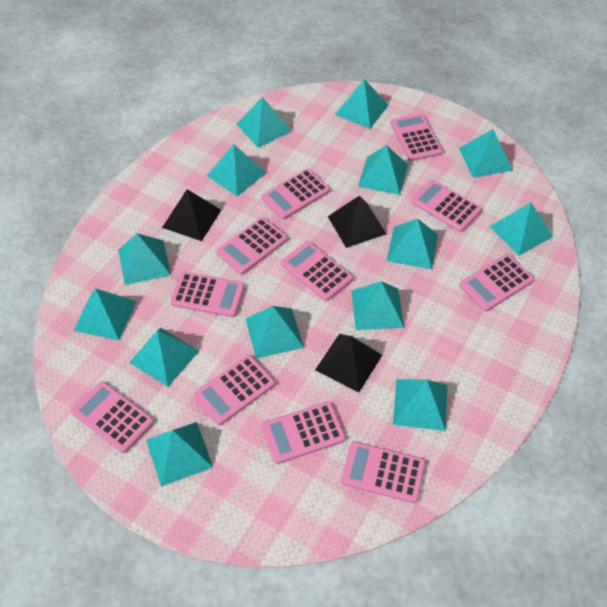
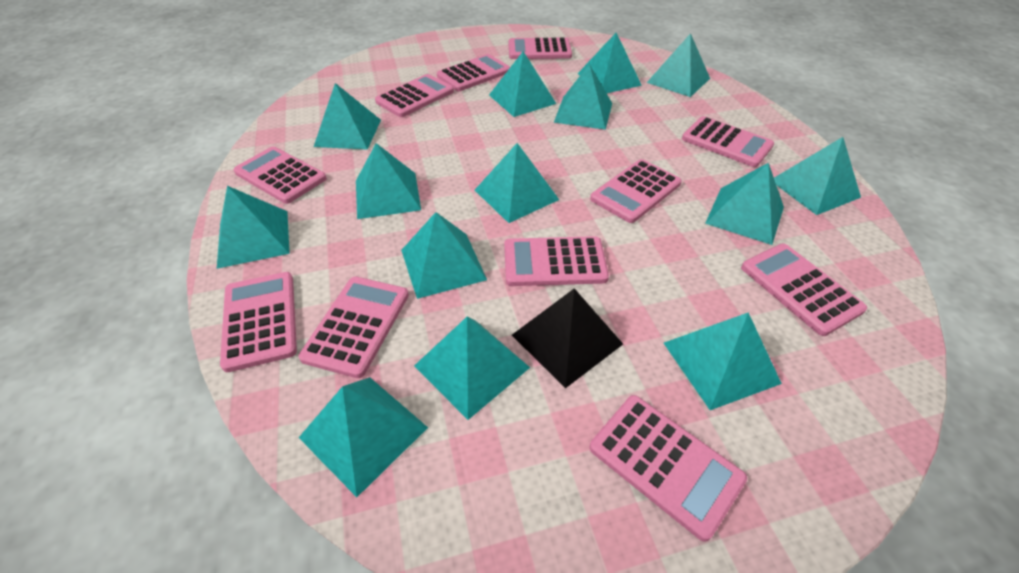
black pyramid: [162,189,221,241] [315,334,382,392] [328,196,386,248] = 3 -> [512,288,623,388] = 1

